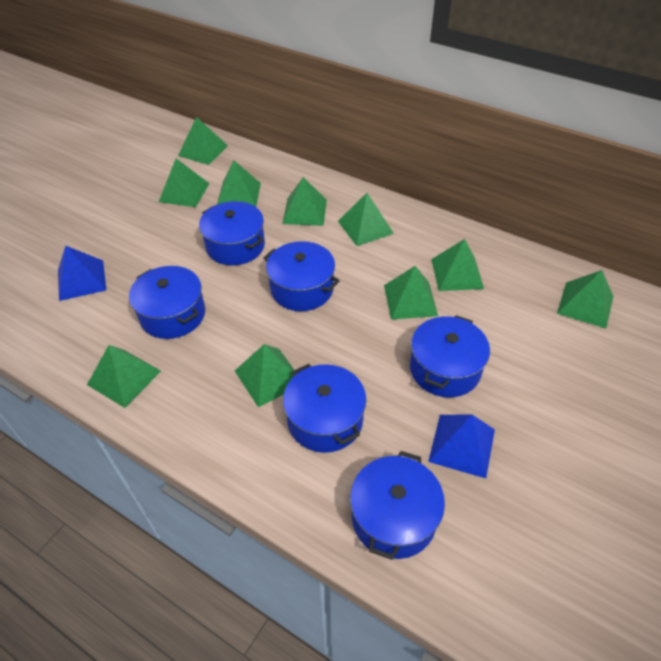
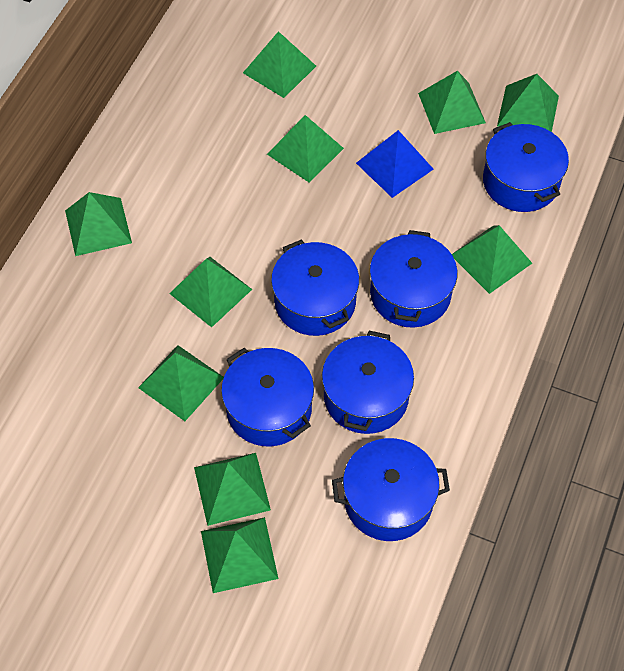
blue pyramid: [58,246,106,301] [428,415,495,478] = 2 -> [356,130,434,198] = 1

